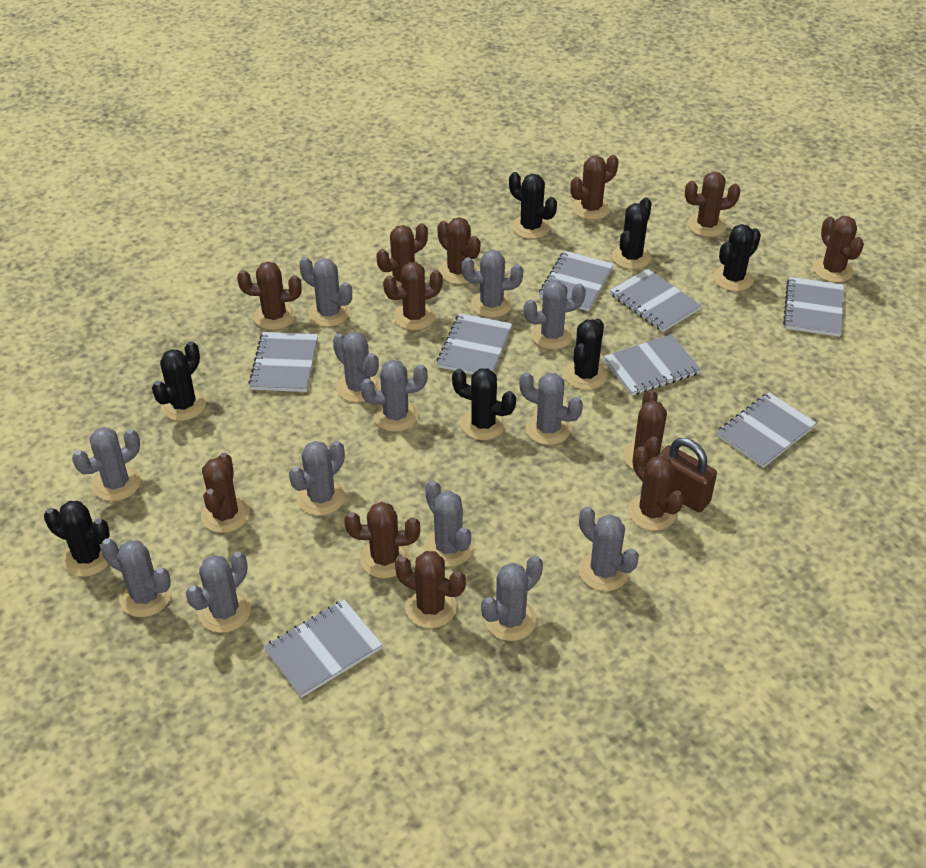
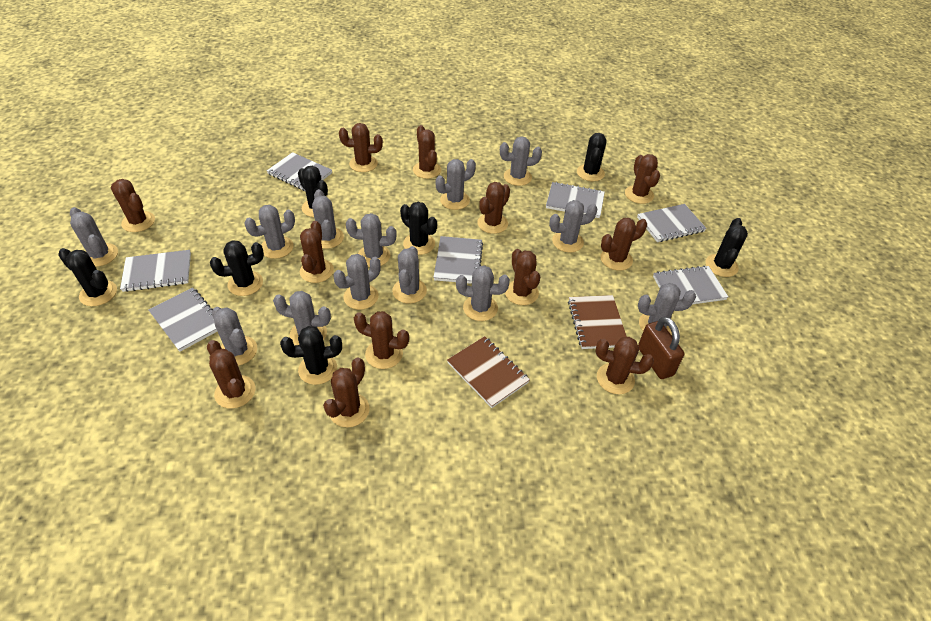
brown notebook: none = 0 -> [447,336,530,408] [568,295,627,349] = 2
grey notebook: [248,332,318,392] [264,599,382,698] [437,313,512,374] [539,251,614,311] [604,334,701,396] [610,268,702,332] [717,392,816,468] [783,277,844,337] = 8 -> [120,250,191,292] [148,288,217,352] [267,152,332,191] [433,236,483,284] [546,182,605,218] [637,204,707,242] [653,265,728,304] = 7

